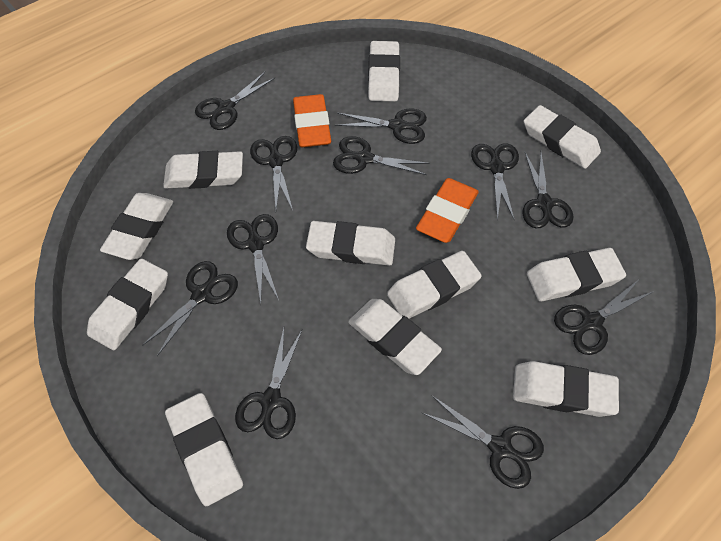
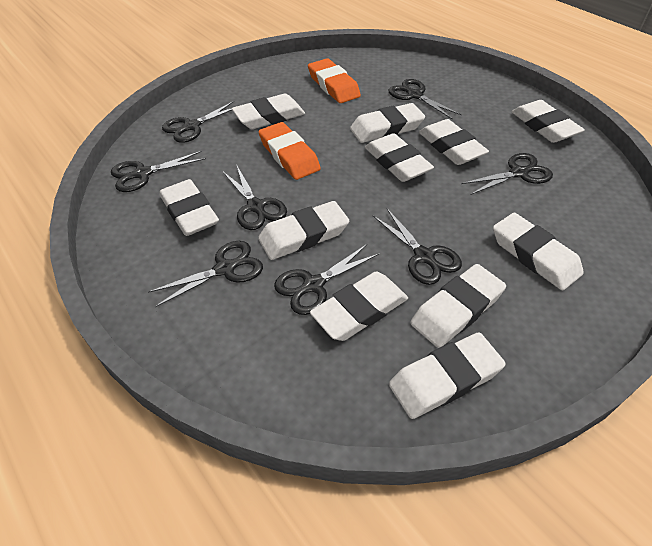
black scissors: [142,261,238,356] [195,72,275,130] [227,214,279,304] [235,328,302,439] [250,136,297,210] [333,136,430,175] [335,108,427,144] [422,395,544,489] [471,143,519,220] [523,152,574,228] [554,280,654,355] = 11 -> [111,151,206,192] [148,241,263,307] [162,101,234,143] [222,166,287,230] [274,244,379,315] [373,209,462,285] [389,79,462,120] [461,153,553,195] = 8

